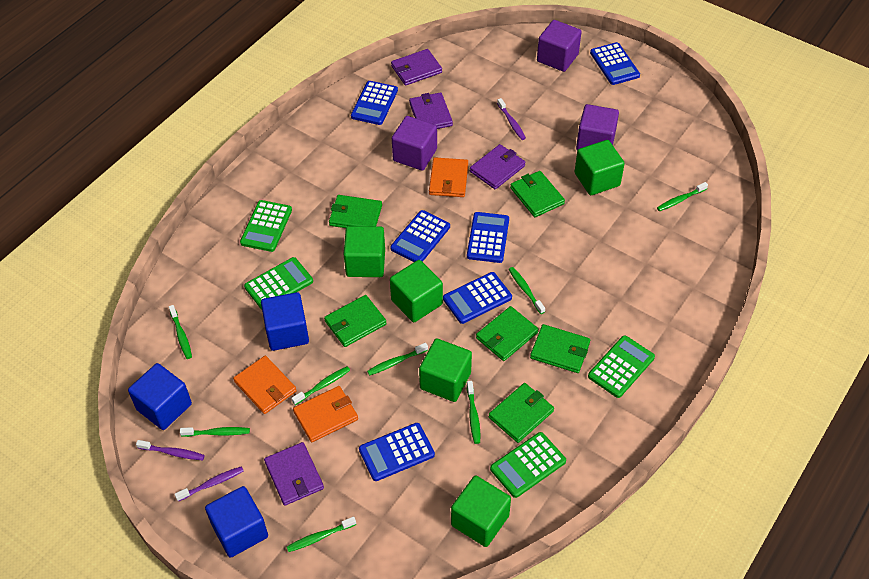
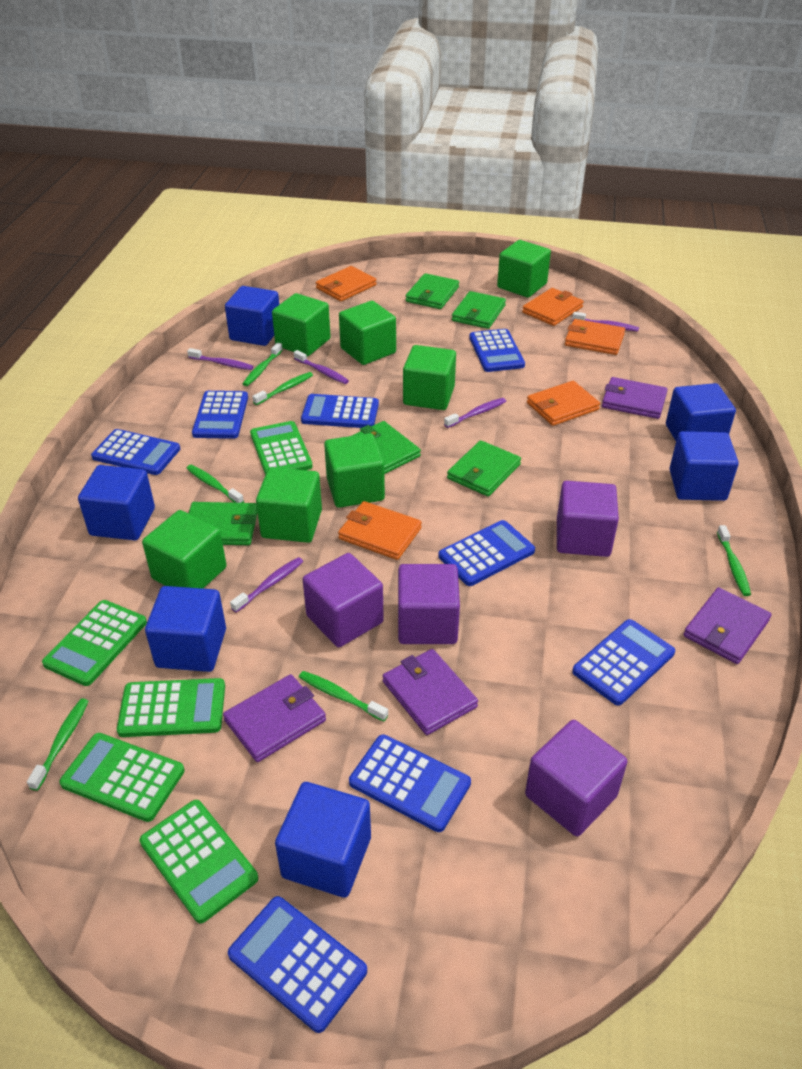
blue calculator: [351,81,398,125] [359,423,435,481] [390,210,450,262] [443,272,512,324] [467,212,509,263] [590,42,640,85] = 6 -> [91,429,180,475] [192,391,248,439] [228,896,367,1033] [301,394,379,428] [349,734,471,832] [438,520,535,586] [469,329,525,372] [572,619,675,705] = 8
blue cube: [128,363,192,430] [205,486,268,558] [261,292,309,351] = 3 -> [78,465,155,541] [145,586,226,672] [225,286,279,346] [275,782,371,898] [666,383,736,441] [669,431,739,501] = 6
green calculator: [240,200,292,252] [244,257,313,310] [490,432,566,498] [588,335,655,398] = 4 -> [42,600,147,686] [59,733,185,822] [117,678,225,737] [140,800,258,923] [250,421,313,475] = 5
green cube: [344,226,385,277] [390,260,443,322] [419,338,472,402] [451,476,511,547] [575,140,625,195] = 5 -> [142,510,226,589] [256,467,322,543] [272,293,331,356] [324,433,385,508] [339,301,396,365] [403,345,456,410] [497,240,551,297] = 7
green toothbrush: [169,305,192,359] [180,427,250,437] [287,517,356,552] [292,366,350,405] [367,343,428,376] [467,381,480,444] [509,267,545,314] [657,182,708,211] = 8 -> [27,698,89,791] [186,465,244,503] [243,343,282,386] [252,372,313,405] [299,671,388,722] [717,525,751,596] = 6
green wallet: [324,295,387,347] [329,195,382,228] [476,306,538,361] [488,383,554,443] [510,171,565,217] [530,324,590,373] = 6 -> [189,502,258,545] [352,421,421,474] [406,273,459,309] [447,440,521,497] [452,291,506,329] = 5
orange wallet: [233,356,297,414] [293,386,358,442] [429,157,468,197] = 3 -> [316,266,377,301] [338,501,422,560] [522,288,584,326] [527,381,600,426] [565,319,625,355] = 5
purple cube: [392,116,437,171] [537,20,582,72] [576,104,619,151] = 3 -> [303,553,384,647] [398,564,460,644] [525,720,627,836] [557,481,619,557] = 4
purple toothbrush: [136,440,205,460] [174,466,243,501] [497,98,526,140] = 3 -> [187,348,253,370] [230,557,303,613] [294,350,349,384] [444,398,506,428] [572,312,639,331] = 5

